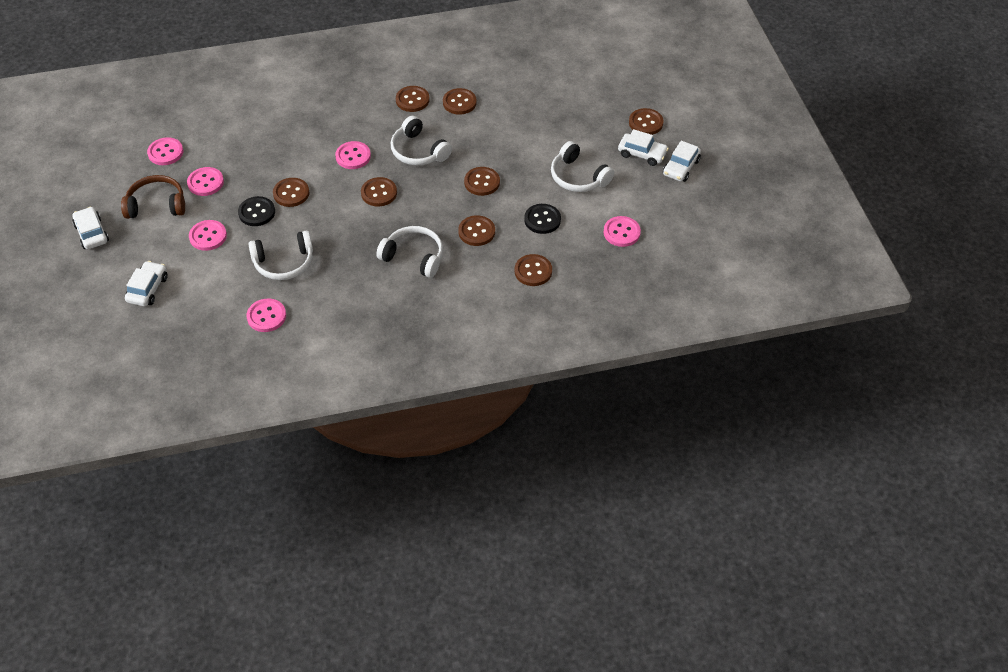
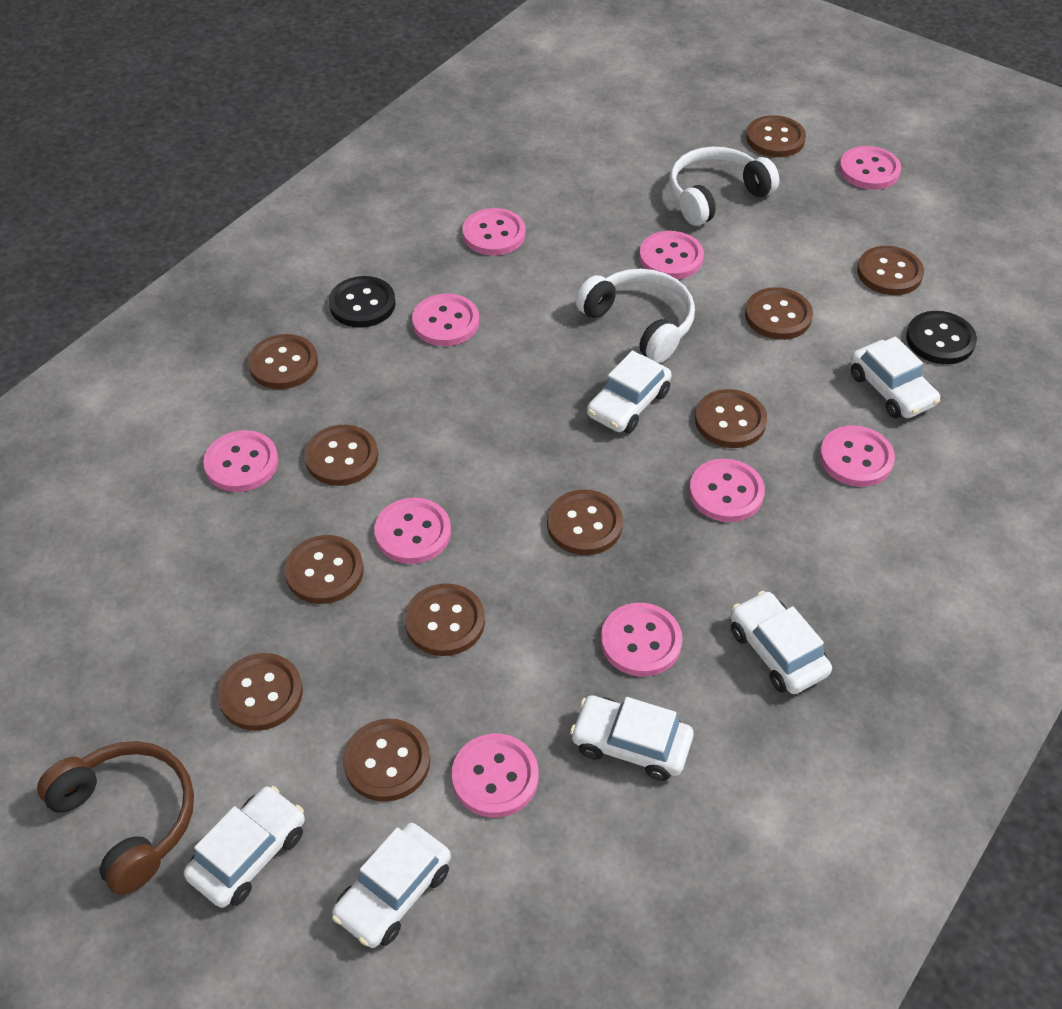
brown button: [273,178,309,207] [361,177,397,206] [396,86,429,112] [443,88,477,115] [458,215,495,246] [464,167,500,196] [515,254,552,286] [629,108,664,135] = 8 -> [217,653,303,731] [248,334,318,389] [284,535,364,604] [304,425,378,486] [343,719,430,802] [405,583,485,656] [547,489,623,555] [695,389,767,448] [745,287,813,340] [746,115,806,157] [857,246,924,295] = 11
pink button: [147,137,183,165] [187,167,224,196] [189,220,227,251] [247,298,286,332] [335,141,371,169] [603,216,641,247] = 6 -> [203,430,279,492] [374,497,451,564] [412,294,479,346] [452,734,539,817] [462,208,525,255] [601,603,682,676] [639,231,704,279] [689,459,765,522] [820,425,895,487] [839,146,901,190] = 10
white car: [72,207,109,249] [125,261,168,306] [618,129,669,166] [663,141,701,182] = 4 -> [184,786,305,908] [332,823,451,948] [570,695,693,781] [587,350,672,433] [730,591,832,694] [851,337,940,418] = 6
white headphones: [248,231,313,280] [376,226,443,278] [391,116,452,165] [551,141,614,192] = 4 -> [576,269,695,363] [669,147,779,226] = 2

